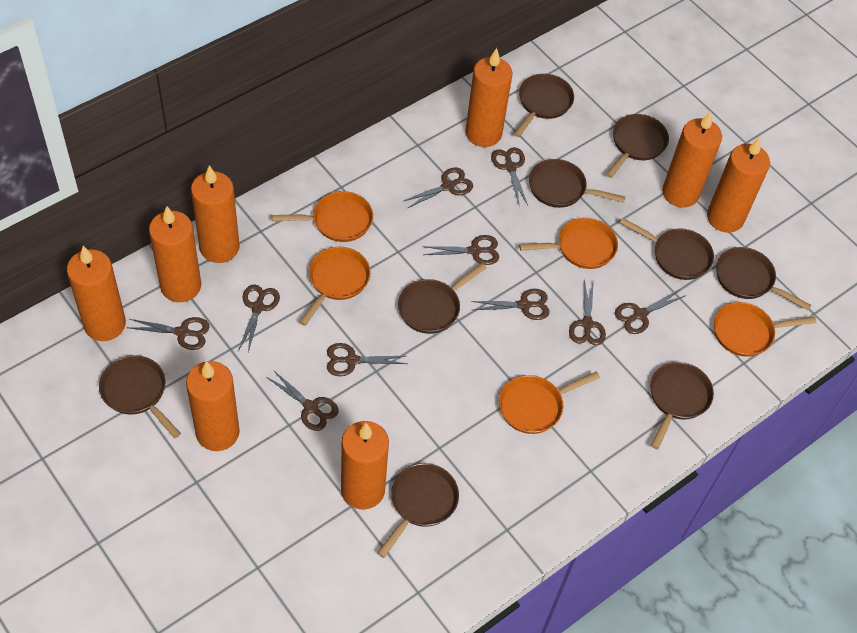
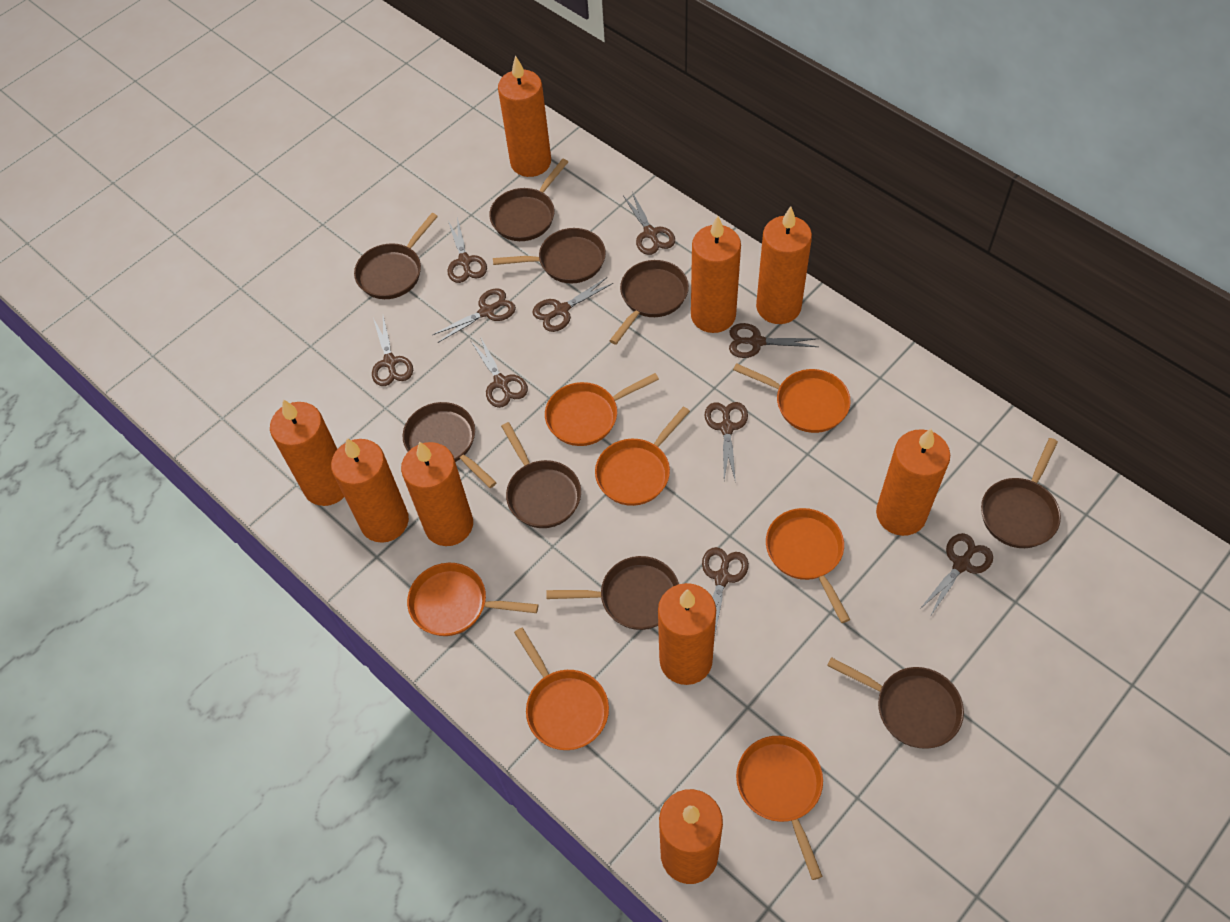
orange candle: [67,246,126,341] [149,206,201,302] [186,361,240,451] [191,165,240,263] [341,421,389,510] [466,48,512,147] [662,111,722,207] [707,137,770,233] = 8 -> [270,399,344,506] [331,438,409,543] [401,441,473,546] [498,55,551,177] [658,583,716,685] [659,789,723,884] [691,216,741,333] [756,206,812,324] [876,428,950,536] = 9
orange pan: [272,191,373,242] [299,247,371,326] [499,372,600,434] [519,218,618,269] [714,302,816,357] = 5 -> [407,563,538,636] [514,627,609,750] [545,373,659,446] [595,406,690,506] [733,363,851,433] [736,736,823,880] [766,508,850,623] = 7

